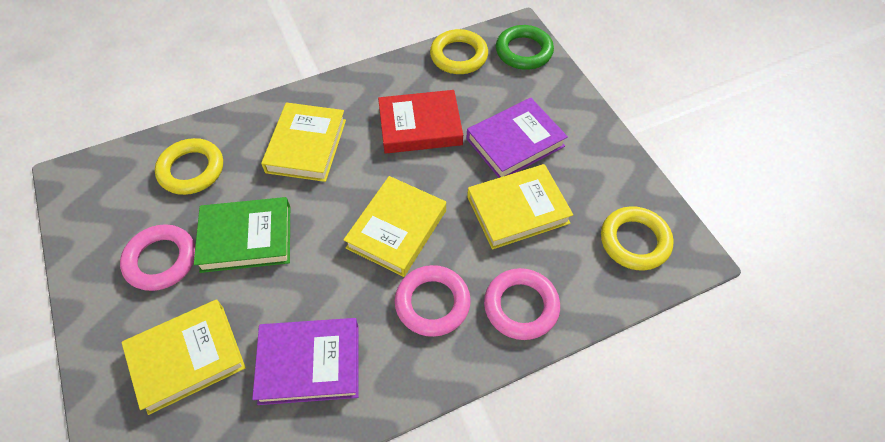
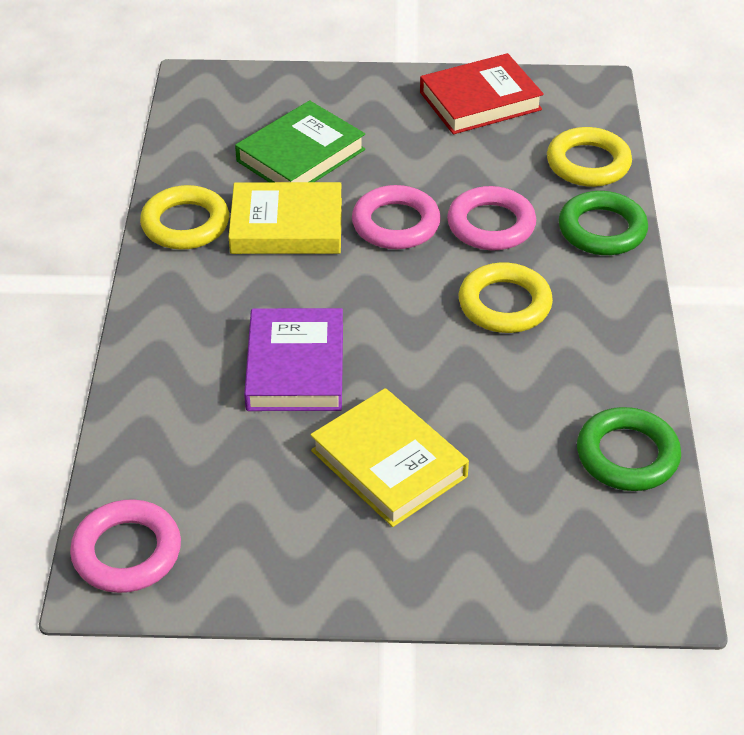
green ring: [496,25,554,70] = 1 -> [559,191,648,255] [577,407,681,491] = 2
purple book: [252,318,359,405] [466,98,568,178] = 2 -> [244,308,343,411] = 1
yellow book: [121,299,246,415] [261,102,346,182] [343,176,446,277] [467,164,573,249] = 4 -> [229,182,342,254] [310,388,469,527] = 2

